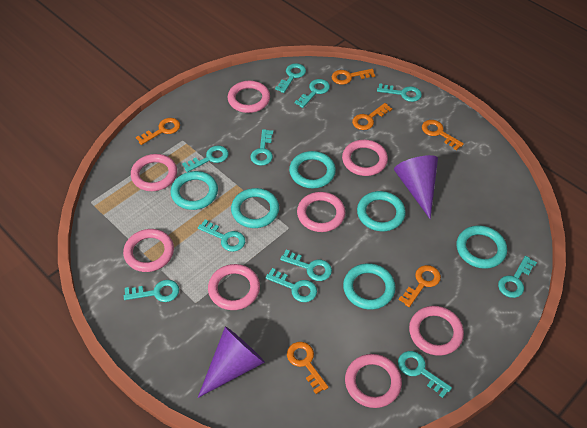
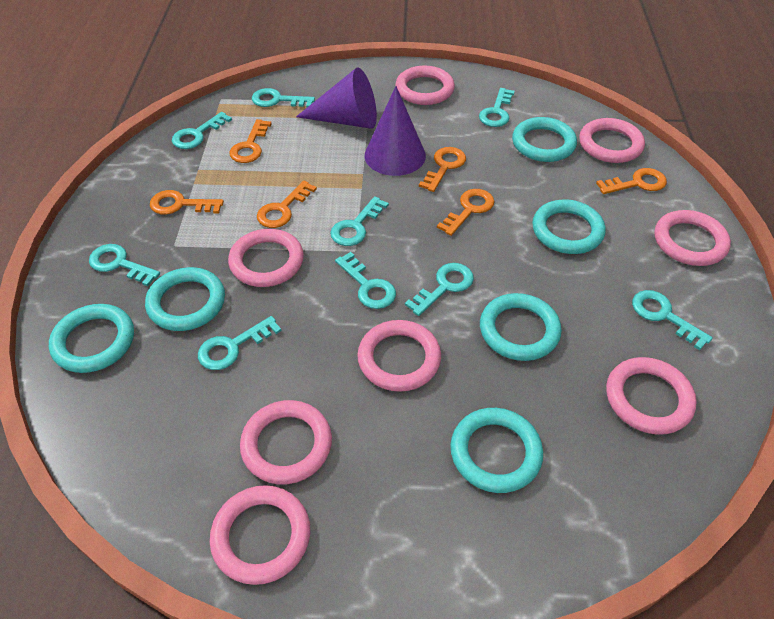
turquoise key: [124,280,179,302] [182,146,229,172] [198,219,245,252] [250,129,273,166] [265,268,317,302] [275,63,306,93] [280,250,332,281] [295,79,330,108] [377,83,422,102] [398,351,452,398] [498,256,537,298] = 11 -> [89,244,160,286] [172,112,232,149] [198,316,282,370] [252,88,315,108] [330,196,389,246] [335,252,396,309] [405,263,474,316] [479,88,515,127] [632,290,713,350] = 9

